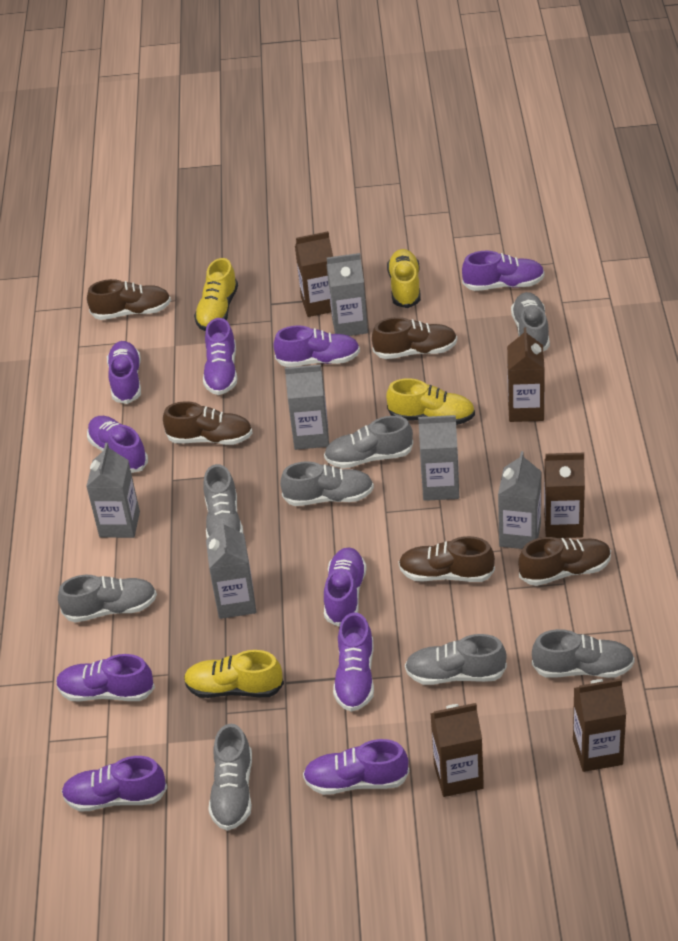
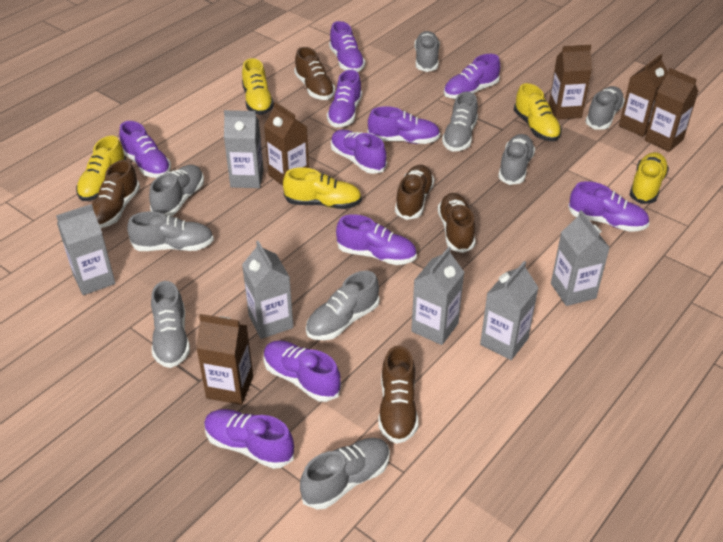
grey shoe: [58,575,157,622] [203,464,243,538] [208,724,252,831] [280,461,374,506] [324,416,413,468] [405,634,507,685] [511,292,550,352] [532,629,635,678] = 8 -> [127,211,214,251] [149,165,204,216] [151,281,190,368] [300,438,390,509] [306,271,380,340] [414,31,440,72] [442,92,478,152] [498,134,535,185] [585,86,625,129] = 9
yellow shoe: [184,650,284,698] [194,258,238,331] [386,378,475,425] [387,249,421,308] = 4 -> [76,136,126,201] [242,58,274,115] [283,167,362,209] [514,83,562,141] [629,152,669,204] = 5

